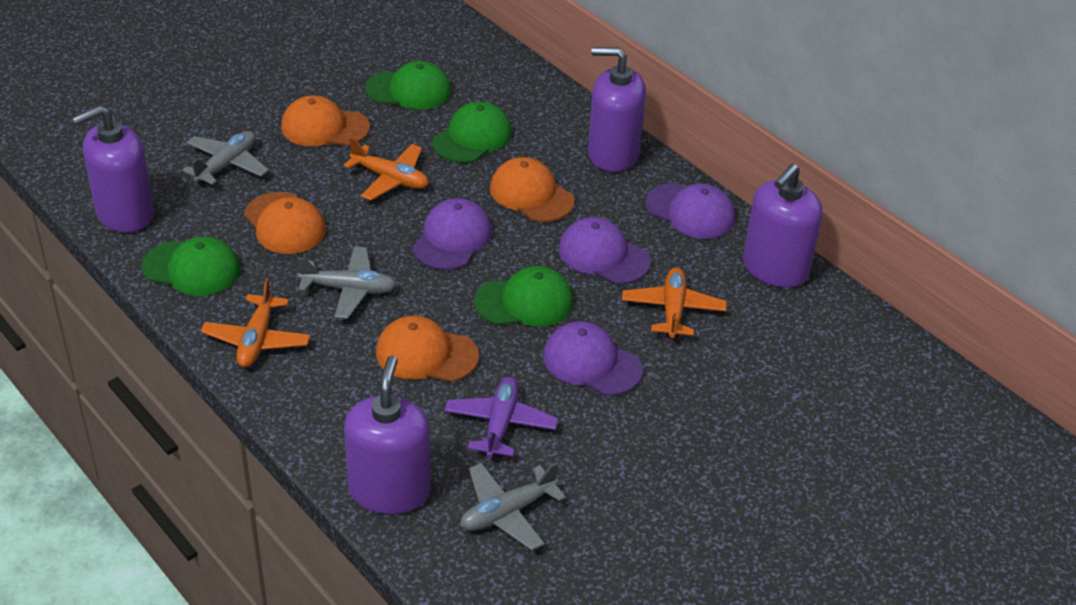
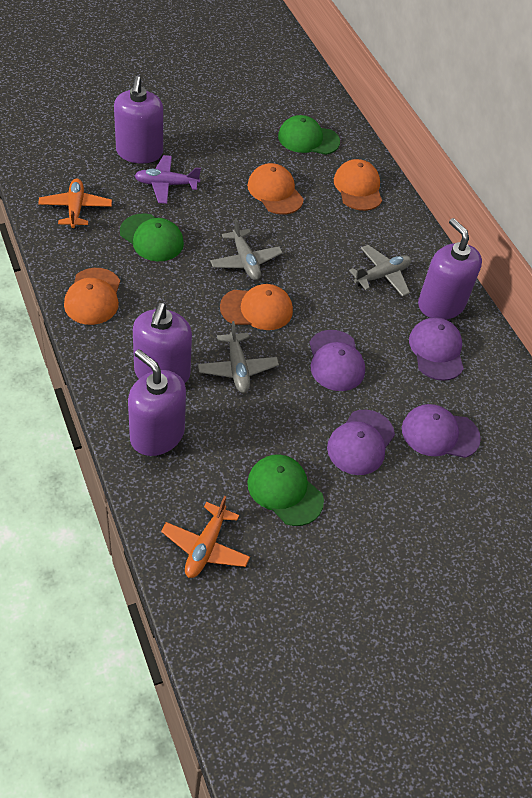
green cap: [142,237,240,296] [365,61,451,110] [432,102,512,163] [474,266,573,326] = 4 -> [120,213,184,261] [247,454,324,526] [278,115,340,155] = 3
orange plane: [201,278,311,367] [344,137,428,200] [622,267,727,340] = 3 -> [38,178,112,229] [161,496,250,578] = 2

